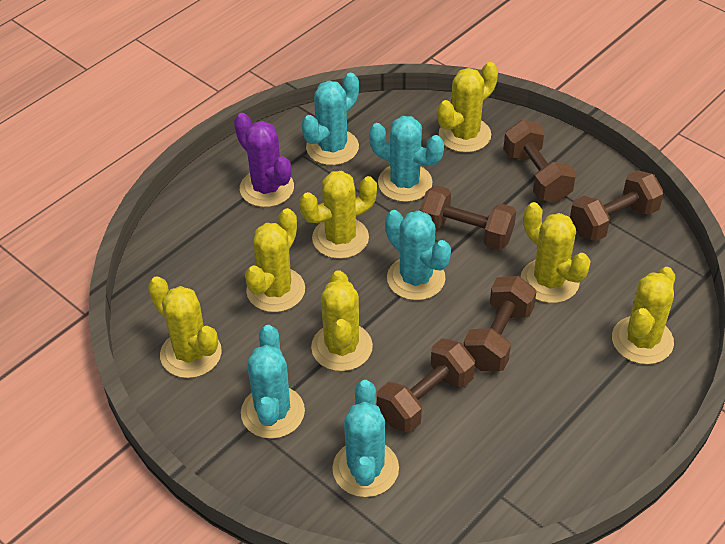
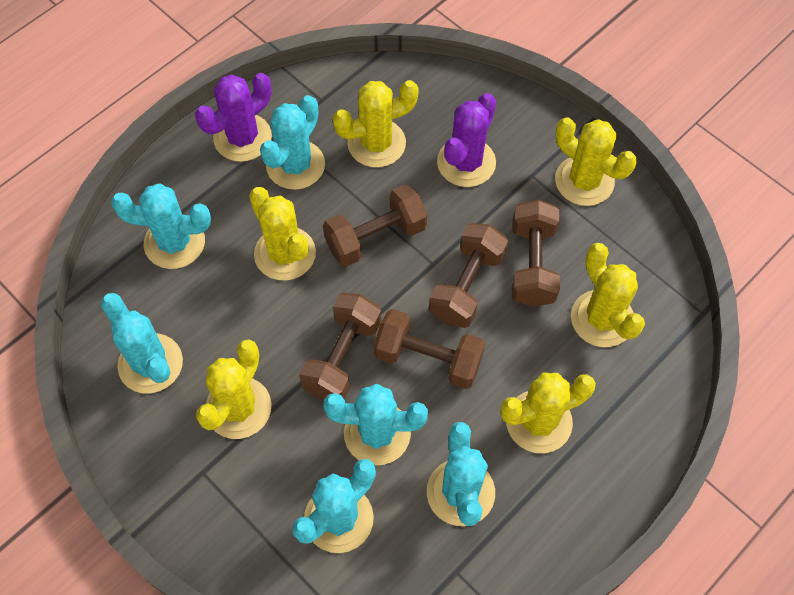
purple cactus: [234,113,294,207] = 1 -> [195,73,272,162] [437,93,496,187] = 2
turquoise cactus: [241,325,305,439] [301,73,359,165] [332,380,399,497] [369,116,444,202] [385,210,451,300] = 5 -> [100,293,183,393] [111,184,211,269] [260,95,325,190] [292,459,376,553] [323,384,428,466] [427,422,495,526] = 6
yellow cactus: [148,276,222,378] [245,208,305,312] [299,171,377,259] [311,270,373,371] [437,62,498,153] [521,202,591,303] [612,267,675,364] = 7 -> [196,339,272,439] [249,187,316,281] [333,80,419,167] [500,373,596,453] [555,117,637,206] [571,243,645,347] = 6

